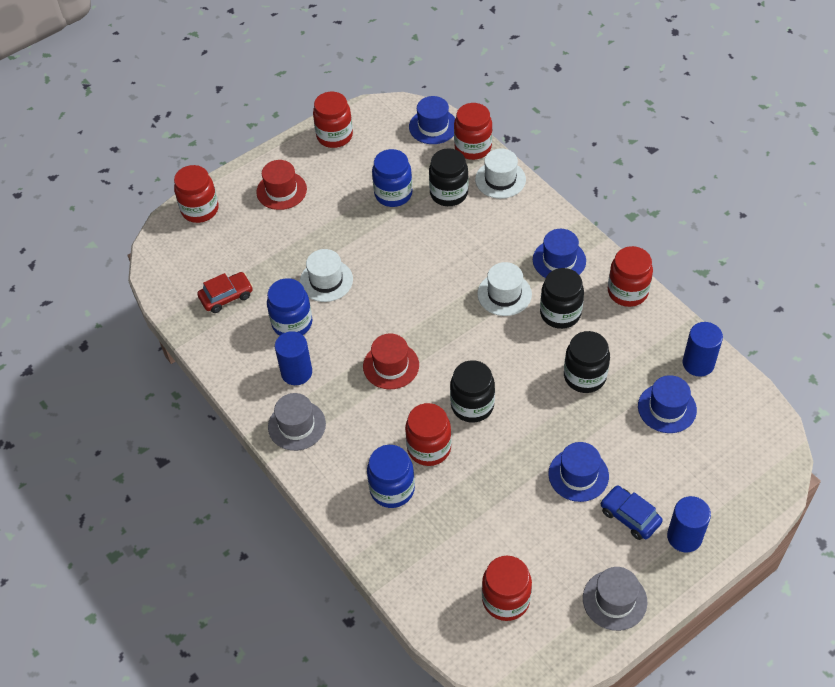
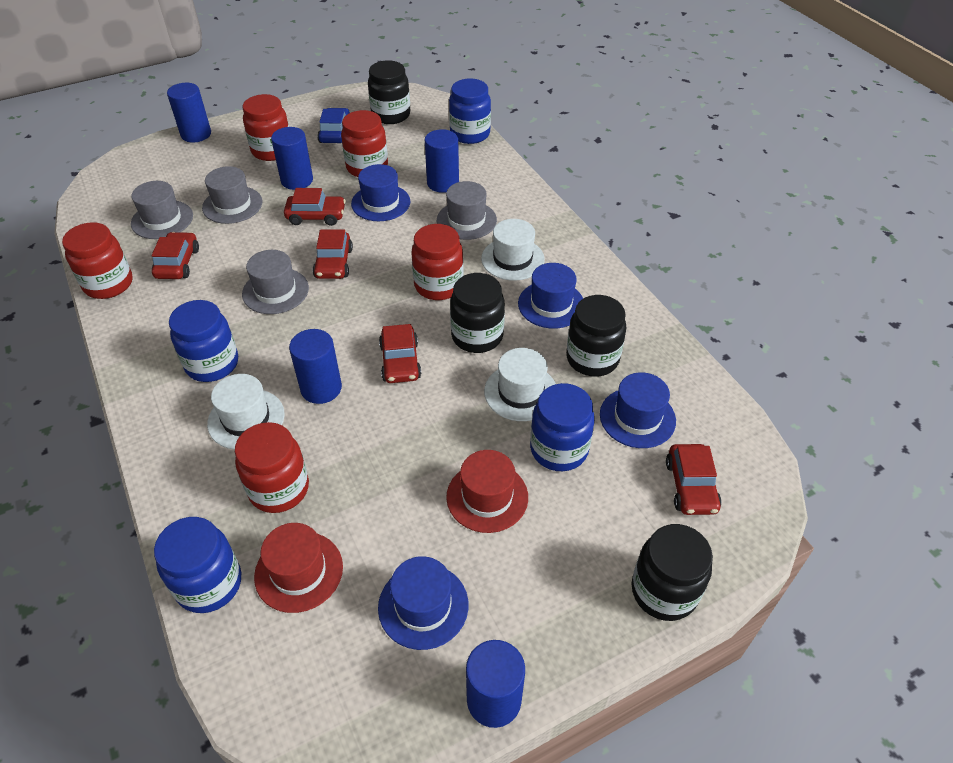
blue cylinder: [275,331,312,385] [667,496,711,553] [683,322,723,377] = 3 -> [167,83,211,143] [271,127,313,190] [289,329,342,404] [425,129,459,193] [466,640,525,728] = 5
blue jar: [267,278,312,336] [367,445,415,508] [372,149,412,207] = 3 -> [154,517,241,613] [169,300,238,382] [449,79,491,144] [530,383,595,471] = 4
grey hat: [268,393,326,451] [583,567,647,631] = 2 -> [131,181,193,239] [202,166,262,224] [242,250,309,314] [437,181,497,240] = 4
red car: [197,272,253,313] = 1 -> [152,232,199,279] [284,188,346,226] [313,230,353,279] [379,324,421,383] [666,444,721,515] = 5
red jar: [174,165,219,223] [313,92,353,148] [405,403,452,466] [454,103,492,160] [482,556,532,621] [608,246,653,307] = 6 -> [62,222,133,299] [235,422,309,513] [242,94,289,161] [341,110,388,177] [411,224,464,300] = 5

